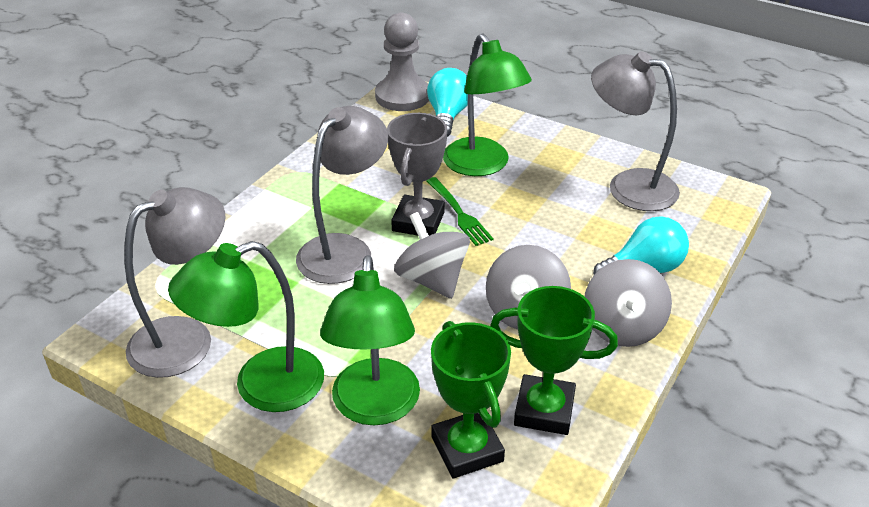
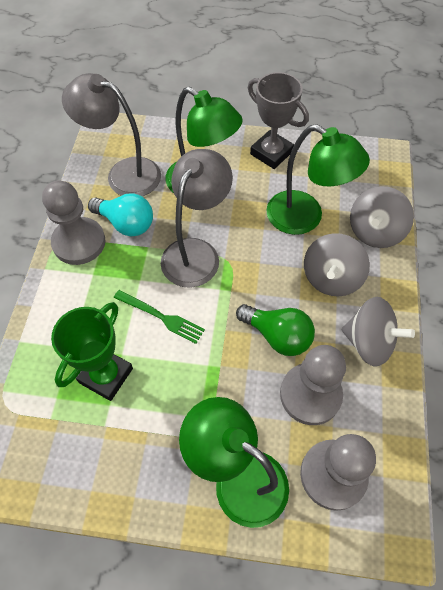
green light bulb: none = 0 -> [236,304,315,356] = 1
green trophy: [431,321,511,478] [490,286,618,435] = 2 -> [51,302,133,401] = 1
grey lamp: [124,187,226,378] [296,106,388,284] [591,51,680,211] = 3 -> [62,73,161,196] [161,149,233,288] = 2
grey pawn: [375,12,429,111] = 1 -> [42,180,106,265] [280,345,346,425] [300,434,376,511] = 3
turquoise light bulb: [427,68,468,137] [593,216,689,274] = 2 -> [88,193,153,236] = 1

